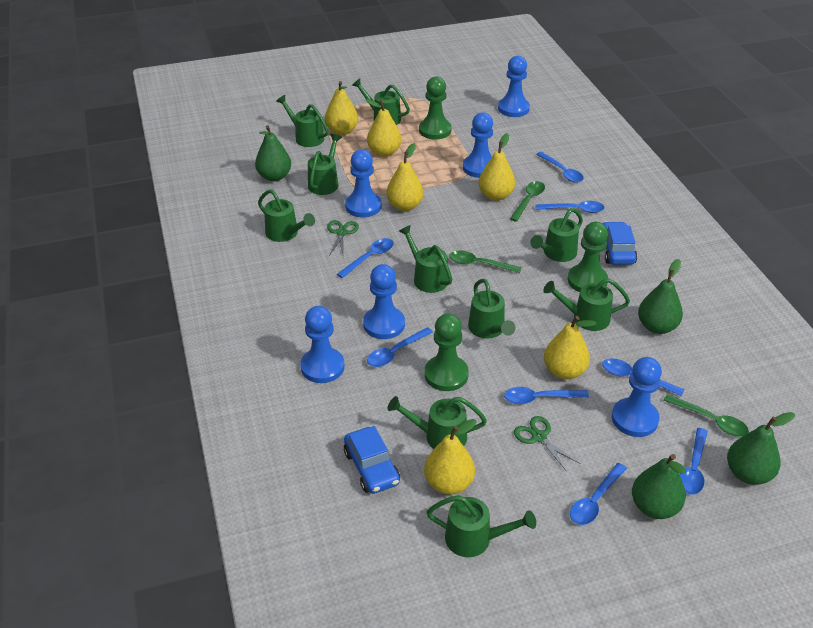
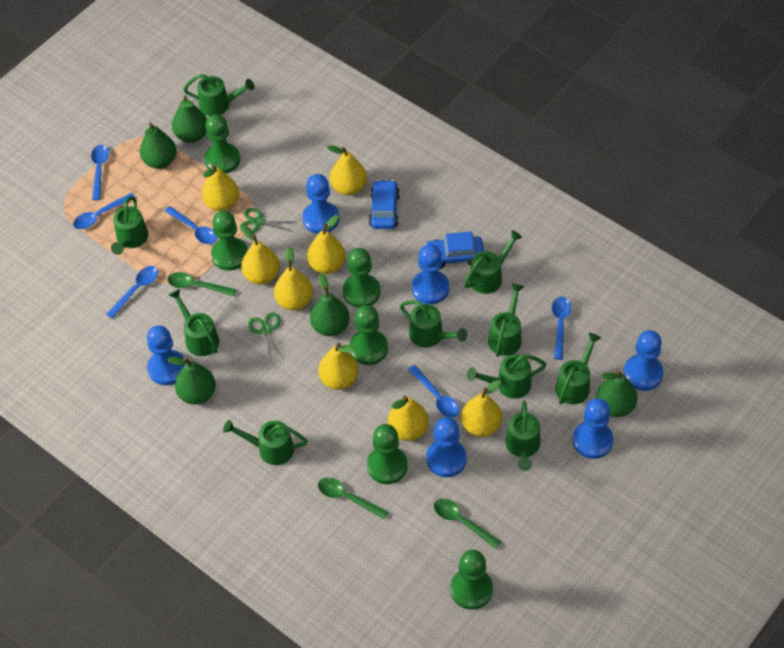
blue spoon: [337,238,394,278] [367,327,433,367] [504,387,589,404] [535,201,605,213] [536,152,584,183] [570,463,627,525] [602,358,684,396] [680,428,708,495] = 8 -> [73,193,135,229] [91,145,109,200] [106,266,158,319] [164,206,217,244] [408,365,459,418] [552,297,571,360] = 6
green pawn: [419,76,452,140] [425,313,469,391] [567,222,608,292] = 3 -> [204,114,240,173] [211,211,248,271] [343,248,380,308] [349,305,388,365] [367,424,408,484] [450,550,493,610] = 6
green pear: [255,125,291,181] [632,454,686,519] [638,259,683,334] [727,412,795,485] = 4 -> [140,122,177,169] [167,357,216,404] [172,96,207,143] [310,273,350,336] [596,370,637,417] = 5
yellow pear: [325,81,358,135] [366,99,401,157] [386,143,424,211] [424,419,477,495] [478,133,515,201] [544,316,596,379] = 6 -> [201,164,239,211] [241,226,280,284] [274,246,313,310] [307,215,345,274] [318,343,359,390] [327,145,367,195] [388,395,429,441] [461,380,502,437] = 8

